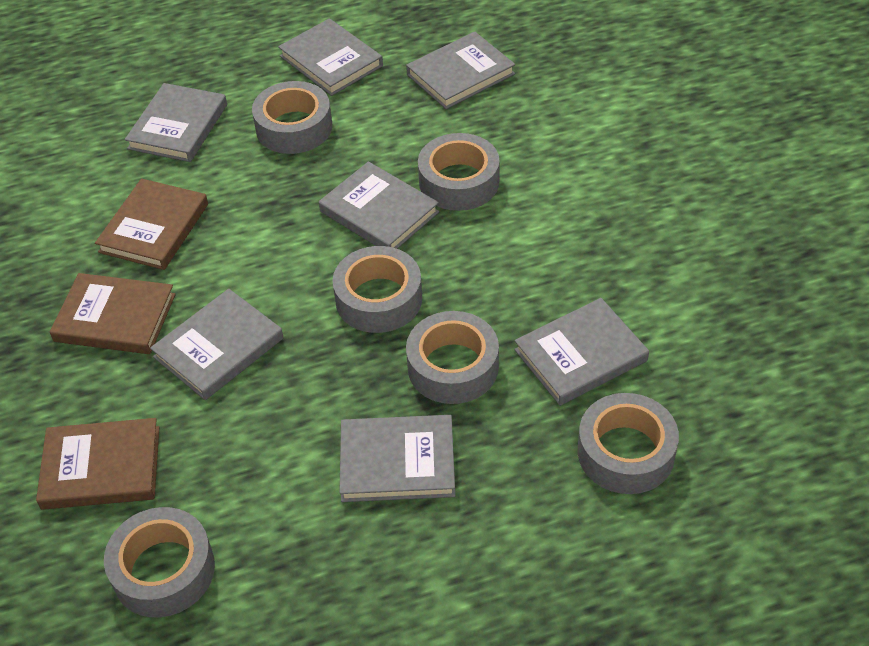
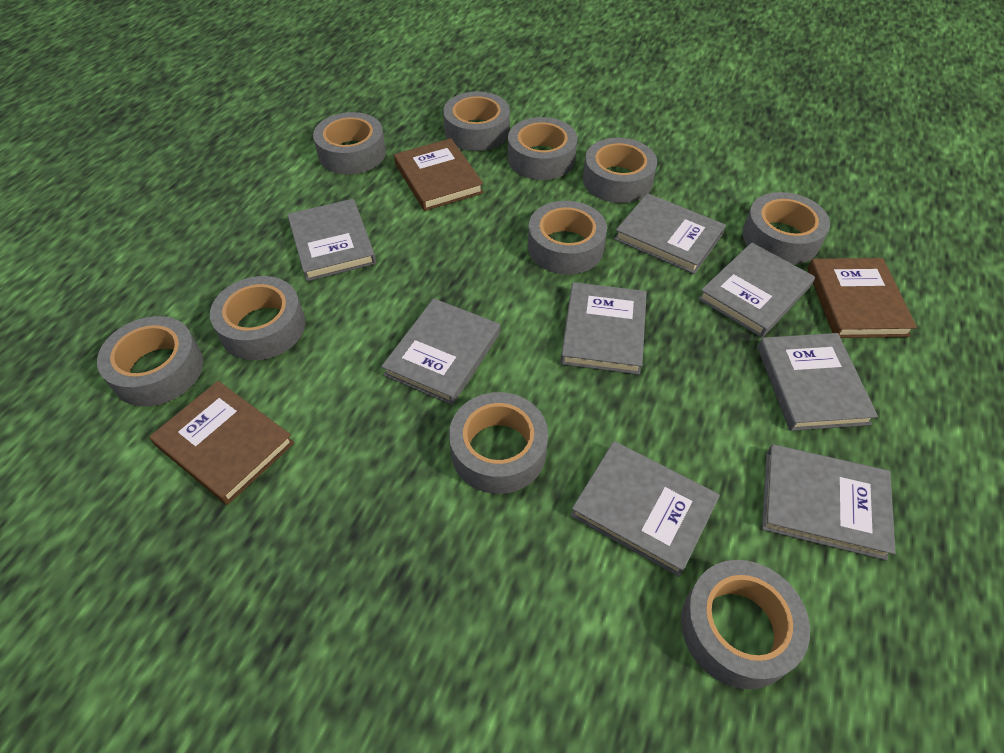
grey book: [125,83,227,162] [150,289,284,400] [278,18,383,96] [319,161,439,249] [339,415,456,502] [406,32,515,109] [514,298,649,406] = 7 -> [287,199,376,281] [381,298,500,405] [560,282,647,375] [571,441,720,577] [614,193,726,274] [698,242,815,338] [757,333,878,431] [762,444,896,561] = 8
grey tape: [104,507,215,617] [252,81,332,154] [332,246,422,333] [406,311,499,404] [418,133,499,211] [578,393,679,494] = 6 -> [97,316,203,407] [210,276,305,360] [313,112,386,174] [443,92,510,151] [449,392,548,494] [508,117,577,180] [528,201,607,275] [583,138,657,203] [681,560,810,689] [742,192,830,265] = 10

